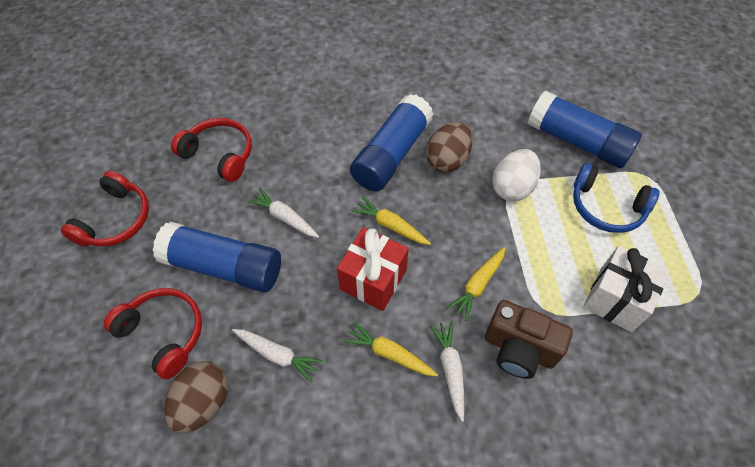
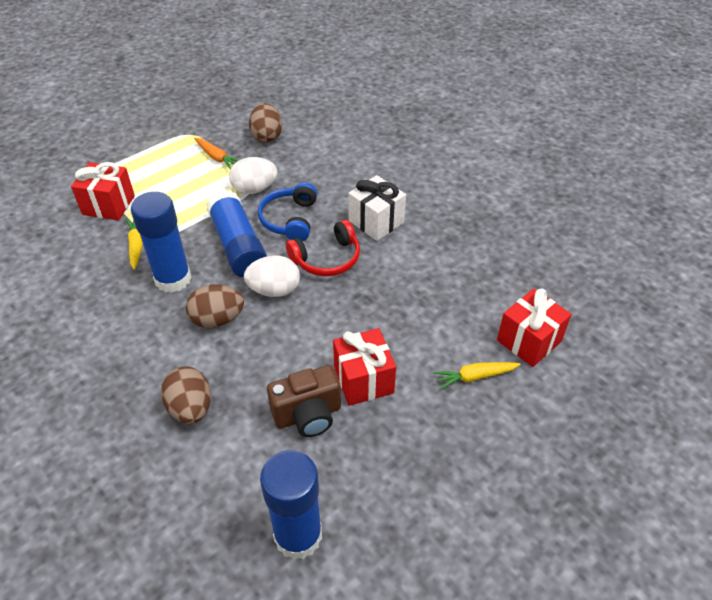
brown egg: [164,361,228,433] [426,122,473,172] = 2 -> [161,367,211,424] [186,284,244,328] [249,103,283,143] = 3
orange carrot: none = 0 -> [194,138,239,170] = 1
red gift: [337,227,409,311] = 1 -> [71,162,135,220] [333,328,396,406] [497,288,572,367] = 3
red headphones: [61,171,149,247] [104,288,202,379] [171,118,252,182] = 3 -> [286,220,360,276] = 1
white carrot: [232,329,323,382] [246,188,319,238] [430,321,464,422] = 3 -> none = 0
white egg: [492,149,541,201] = 1 -> [229,157,277,194] [244,256,300,297] = 2
yellow carrot: [344,322,438,376] [352,196,431,245] [447,247,505,321] = 3 -> [126,218,143,270] [434,362,521,390] = 2

